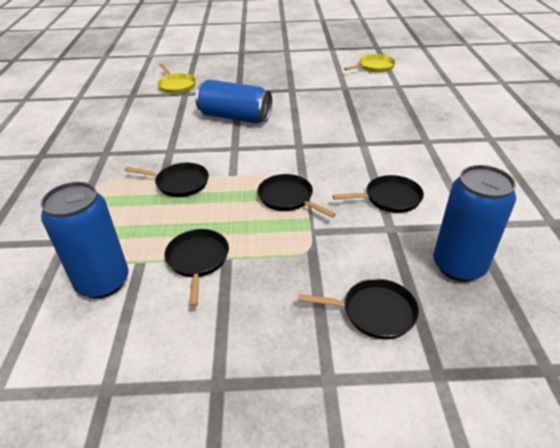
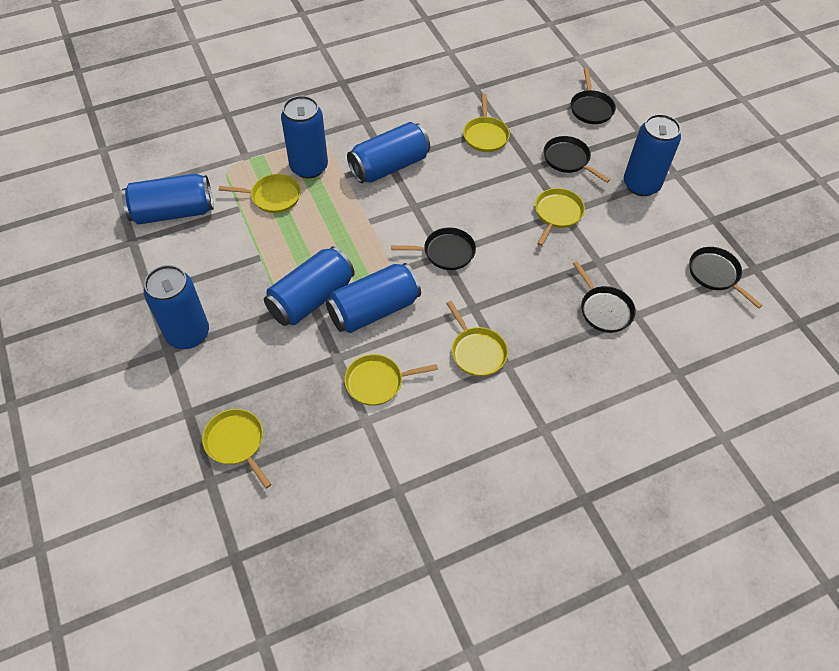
blue can: [41,182,129,299] [195,79,272,124] [433,165,516,282] = 3 -> [122,173,214,225] [144,265,209,349] [264,246,355,326] [281,96,328,178] [326,263,421,333] [347,122,430,183] [624,114,681,196] = 7
yellow pan: [157,64,196,94] [344,54,396,73] = 2 -> [202,409,272,489] [219,174,301,213] [344,354,438,406] [446,301,508,377] [463,94,510,152] [535,188,585,246] = 6

